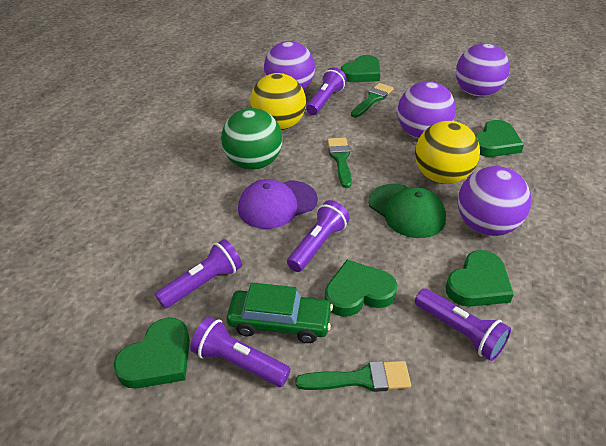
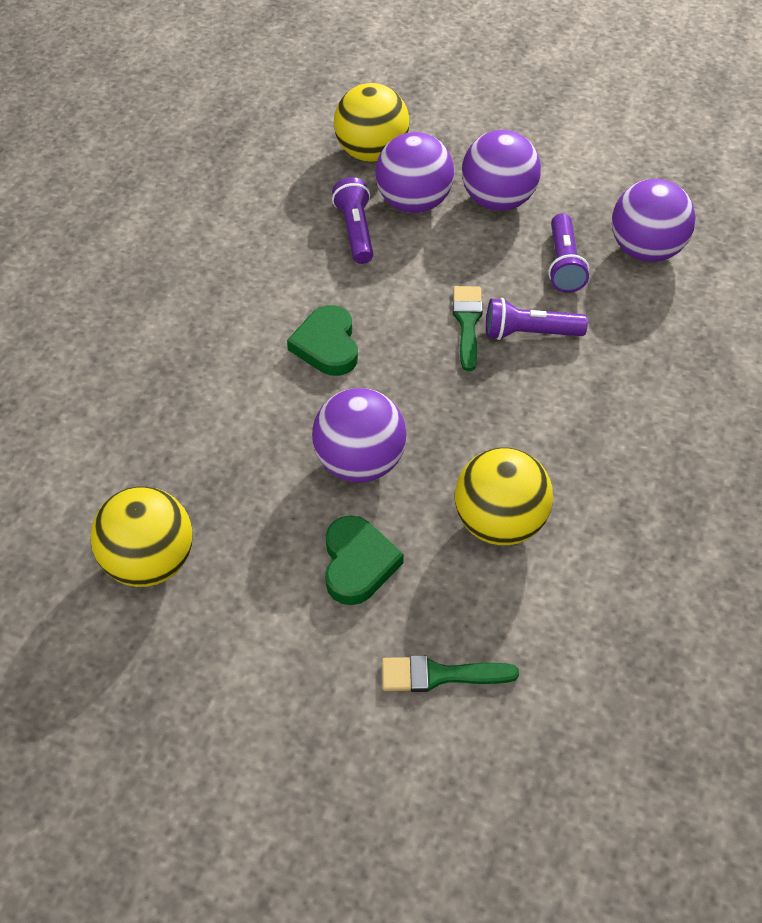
green ball: [221,108,282,170] = 1 -> none = 0
green brush: [295,361,411,392] [327,138,352,188] [351,83,394,118] = 3 -> [382,655,519,692] [453,286,483,371] = 2
green cap: [368,184,446,238] = 1 -> none = 0
green car: [227,283,333,343] = 1 -> none = 0
green heart: [114,318,190,388] [325,260,398,317] [341,55,380,82] [446,250,514,307] [476,120,524,157] = 5 -> [287,305,358,376] [325,515,404,605] = 2
purple cap: [238,179,318,229] = 1 -> none = 0
purple flashlight: [155,239,242,309] [190,317,291,387] [287,200,350,272] [306,67,347,115] [415,288,511,361] = 5 -> [332,177,373,264] [486,298,588,340] [549,213,590,293] = 3
yellow ball: [250,73,306,130] [415,121,480,184] = 2 -> [90,486,193,587] [334,83,410,162] [455,447,553,545] = 3

